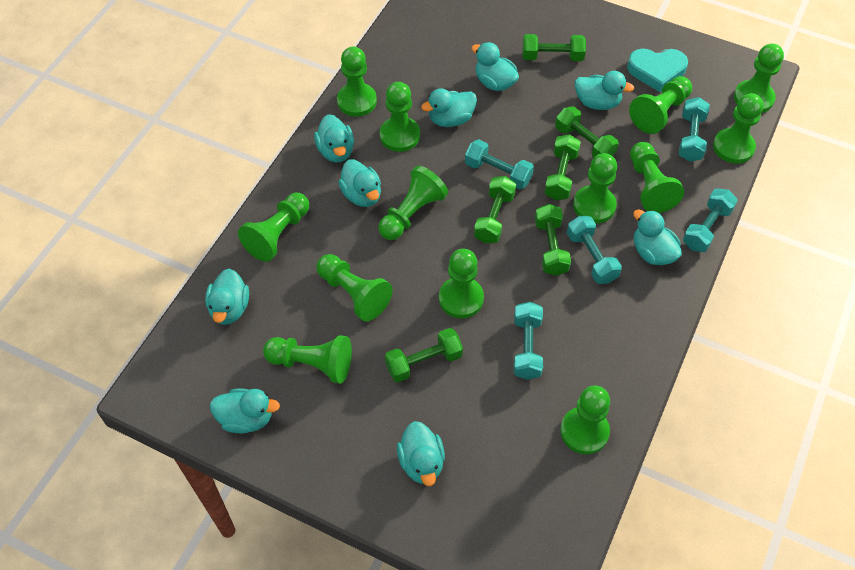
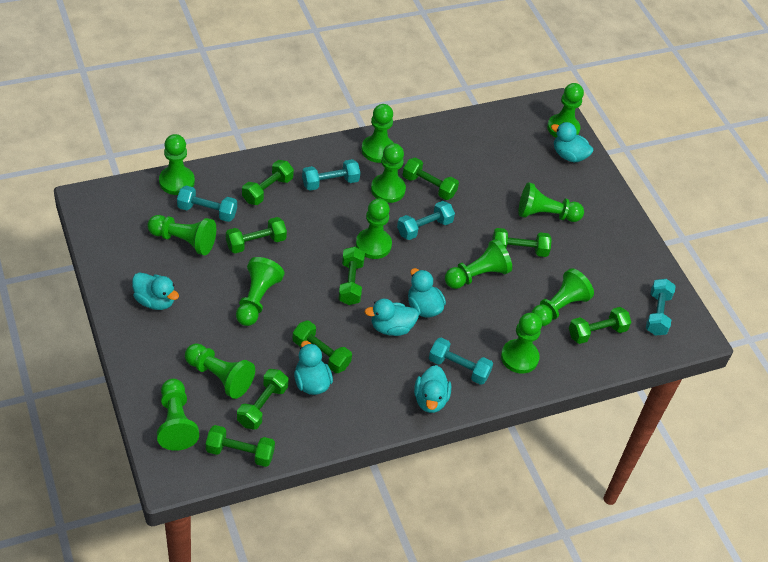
green dumbbell: [385,328,463,382] [474,176,516,243] [522,34,586,61] [535,204,571,276] [544,134,581,200] [555,106,619,158] = 6 -> [206,425,275,467] [226,217,287,253] [237,369,289,430] [242,160,294,205] [292,320,352,373] [338,246,365,305] [403,158,459,200] [492,228,552,257] [569,307,631,344] = 9
turquoise duck: [205,269,249,325] [210,388,280,433] [314,114,354,162] [338,159,381,207] [397,421,445,486] [421,88,477,127] [471,42,519,91] [575,71,634,110] [633,209,682,265] = 9 -> [132,272,179,310] [294,341,333,395] [364,299,419,336] [408,268,446,318] [414,365,451,413] [551,122,593,163] = 6
turquoise heart: [627,49,688,92] = 1 -> none = 0

